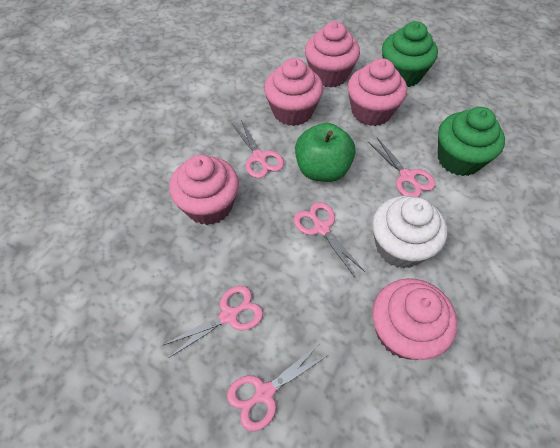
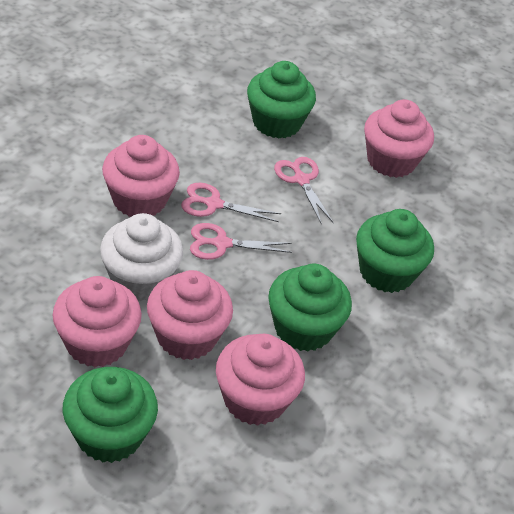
green apple: [295,123,356,182] = 1 -> none = 0
green cupcake: [382,21,438,87] [438,107,505,176] = 2 -> [63,367,158,463] [247,61,316,139] [268,264,352,352] [356,209,434,293] = 4
pink scissors: [162,286,263,358] [227,345,328,432] [232,120,284,178] [294,202,365,277] [368,138,435,197] = 5 -> [181,183,281,222] [190,223,292,260] [274,157,334,225] = 3

